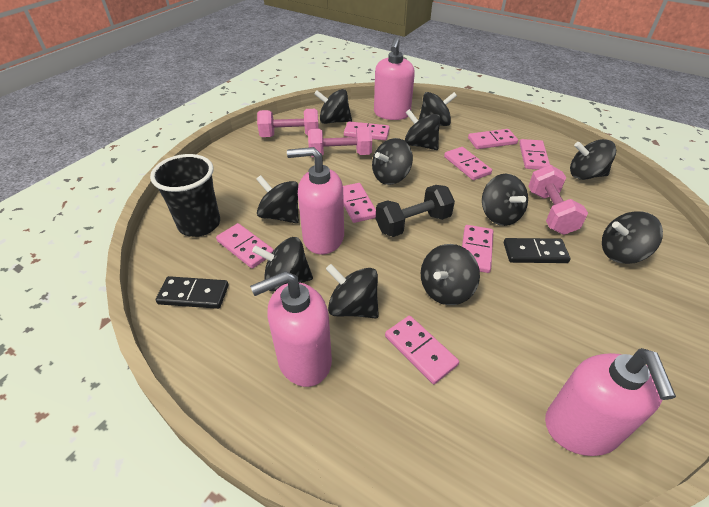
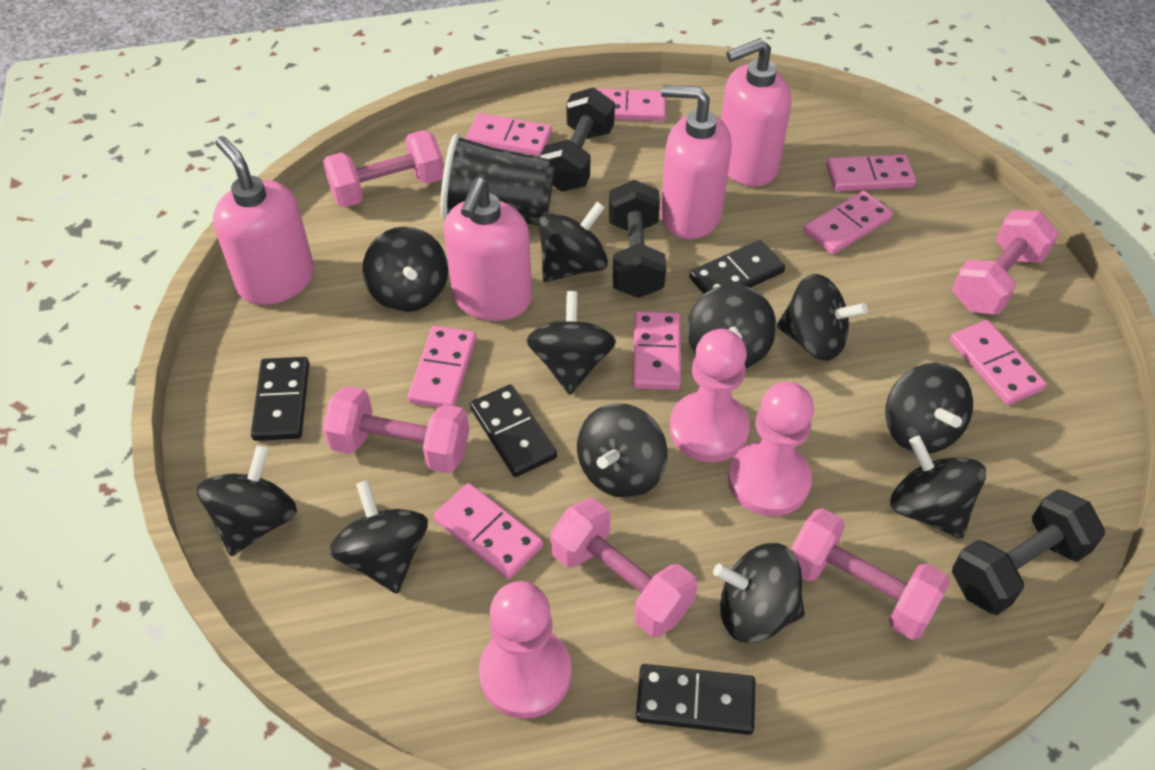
black domino: [156,276,229,309] [504,238,570,263] = 2 -> [251,357,309,441] [470,384,557,477] [636,664,755,735] [689,240,785,294] = 4
black dumbbell: [376,185,455,237] = 1 -> [540,88,615,192] [609,180,666,298] [952,489,1105,615] = 3
pink dumbbell: [257,109,319,137] [308,127,372,157] [528,165,588,235] = 3 -> [323,130,444,208] [323,386,469,473] [550,498,697,637] [790,508,950,640] [952,210,1059,315] = 5
pink pawn: none = 0 -> [479,581,572,719] [670,329,750,462] [728,382,814,516] = 3

